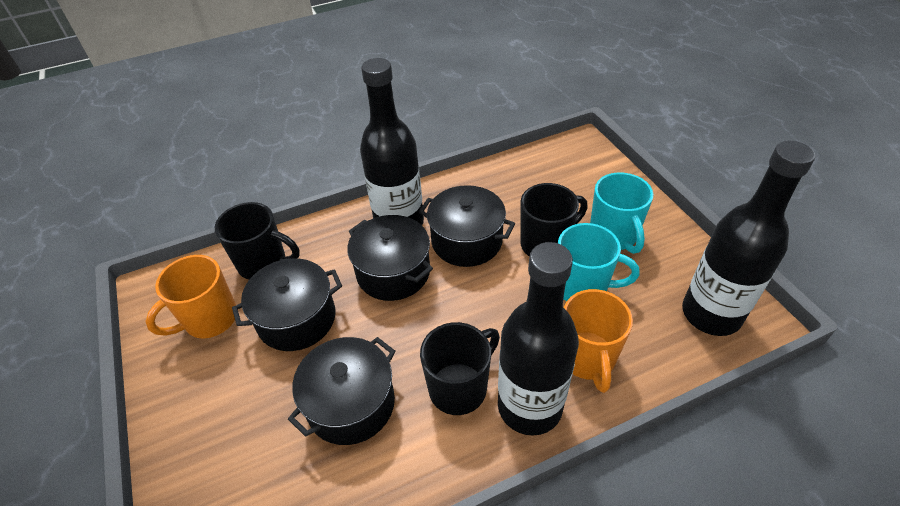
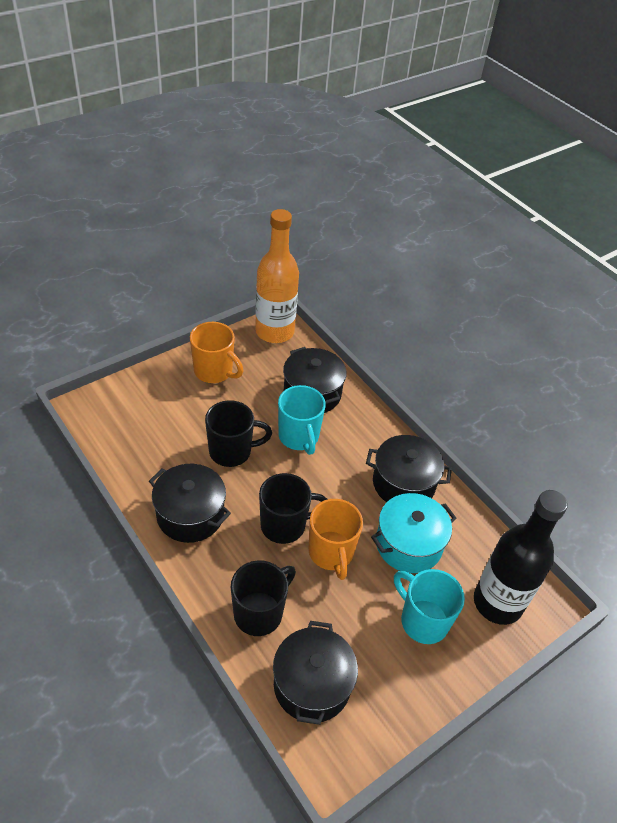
black bottle: [360,58,424,225] [498,242,579,436] [682,141,815,336] = 3 -> [474,490,568,625] = 1
orange bottle: none = 0 -> [255,209,299,343] = 1
turquoise pot: none = 0 -> [371,493,457,573] = 1

